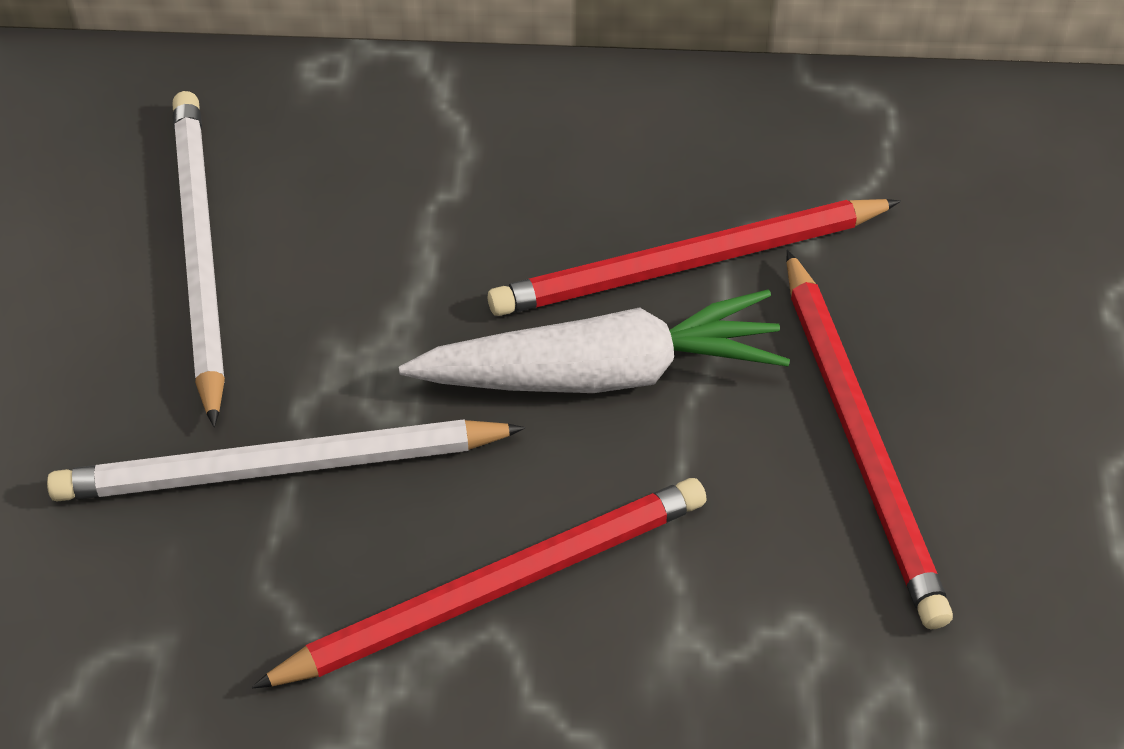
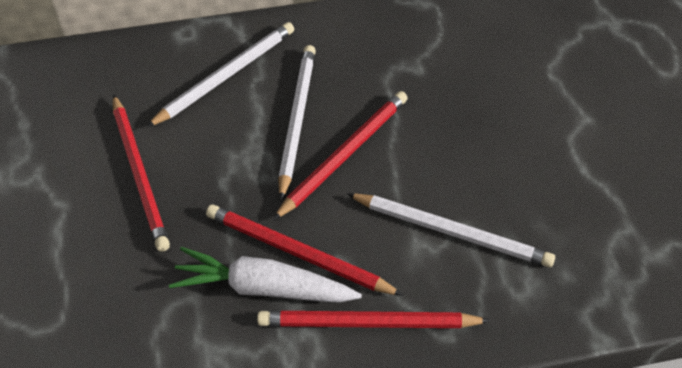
red pencil: [252,478,707,688] [487,199,901,316] [786,250,953,630] = 3 -> [113,94,170,252] [206,205,403,296] [257,311,491,328] [273,91,408,220] = 4
white pencil: [47,419,525,502] [172,91,225,427] = 2 -> [147,22,294,127] [278,45,316,200] [347,193,555,267] = 3

